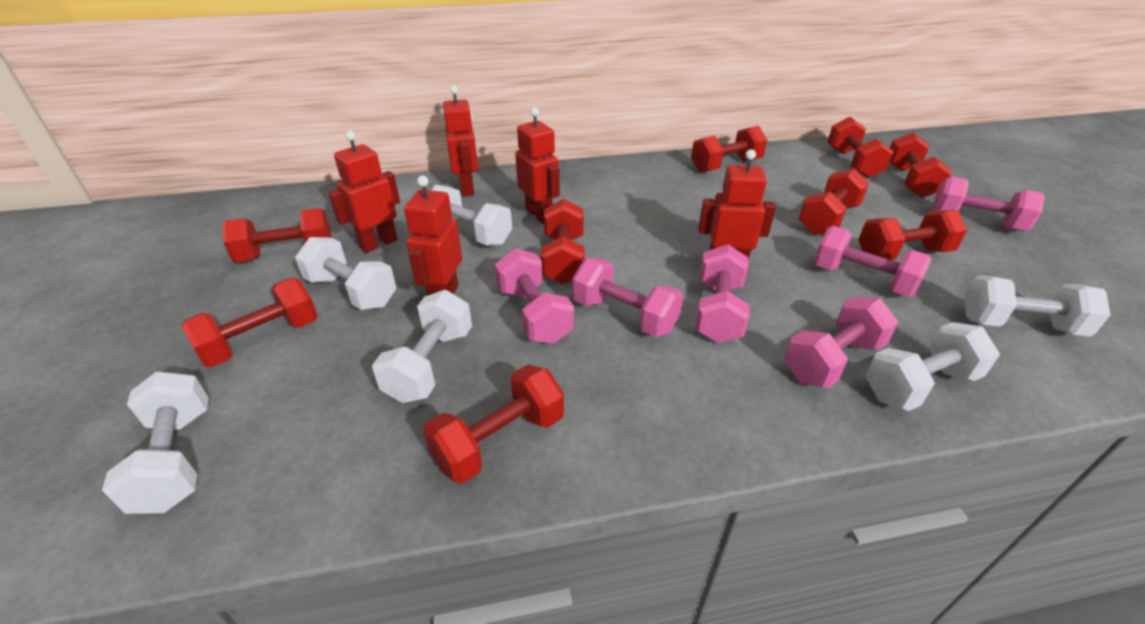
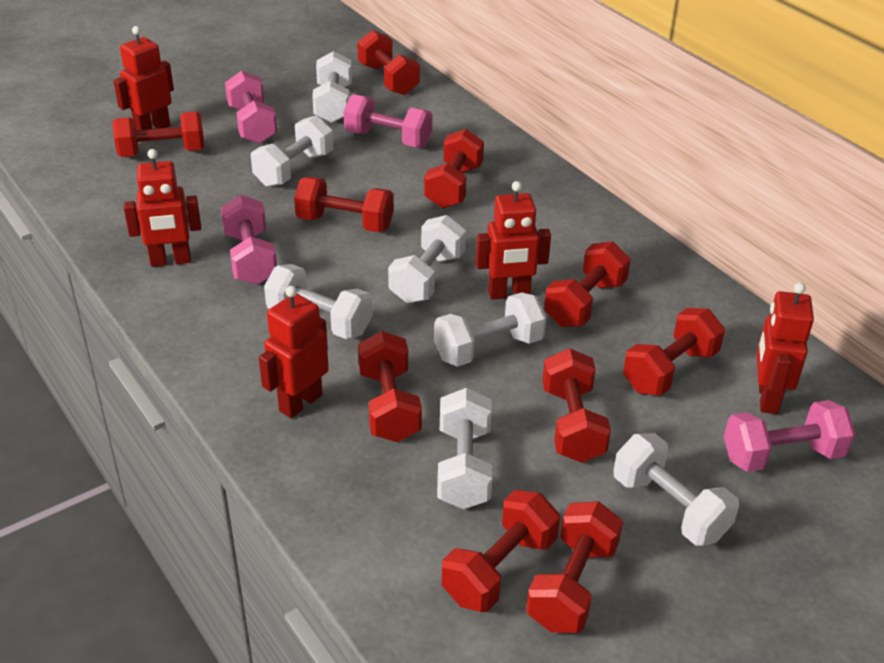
pink dumbbell: [495,248,574,344] [572,258,683,337] [695,244,750,343] [784,297,899,389] [814,226,932,297] [932,176,1045,231] = 6 -> [221,195,277,285] [225,71,277,144] [343,94,433,148] [724,400,855,472] = 4
red dumbbell: [181,278,318,367] [222,208,332,262] [423,365,564,484] [541,199,585,284] [691,126,767,172] [799,168,869,235] [827,117,893,178] [858,210,967,260] [890,132,952,198] = 9 -> [113,111,205,157] [294,177,394,232] [357,30,420,95] [358,331,422,442] [424,129,484,209] [442,490,560,612] [526,501,623,633] [542,348,611,463] [544,241,631,327] [623,308,725,396] = 10
white dumbbell: [102,372,209,514] [295,237,396,310] [372,290,472,403] [431,185,512,246] [866,322,1000,411] [964,275,1110,337] = 6 -> [251,115,333,187] [264,264,373,339] [312,51,352,123] [388,215,466,303] [434,292,546,367] [437,388,492,509] [613,433,739,546] = 7

